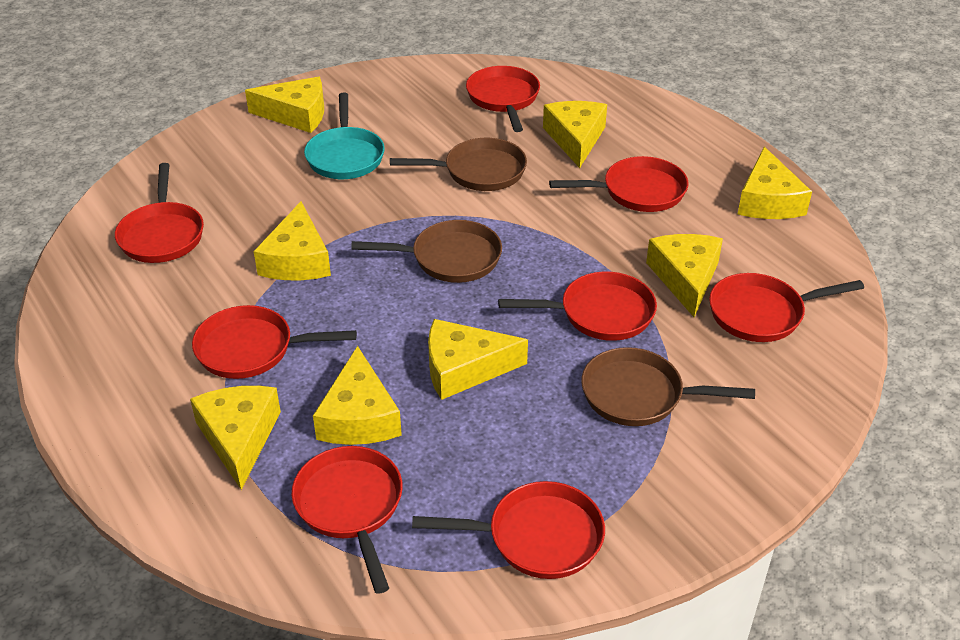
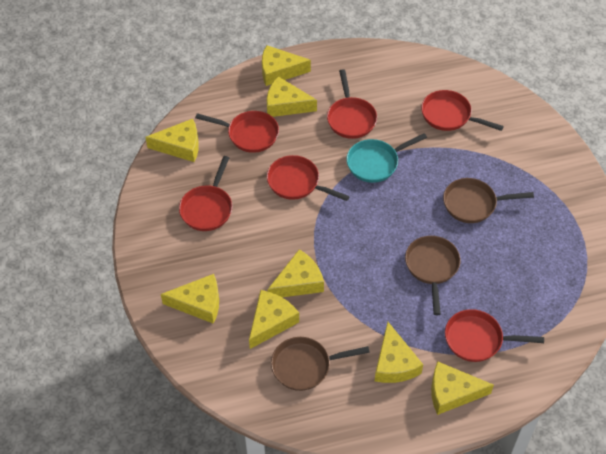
red pan: [115,163,204,263] [192,305,357,379] [292,446,403,594] [412,481,605,579] [466,66,540,132] [498,272,657,341] [549,156,688,212] [709,273,864,342] = 8 -> [179,156,232,231] [195,111,279,153] [267,155,350,201] [327,69,377,139] [421,90,504,131] [445,309,544,362] = 6

